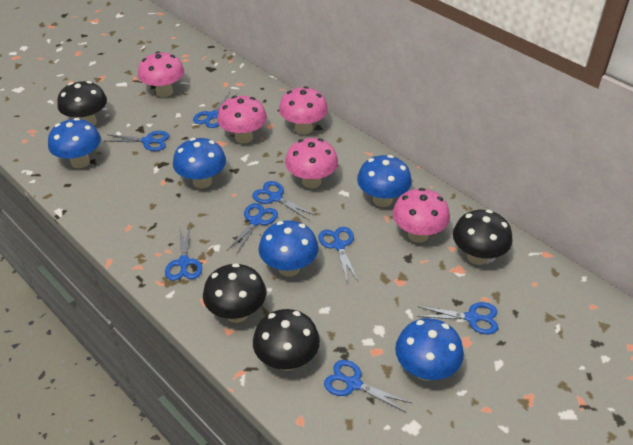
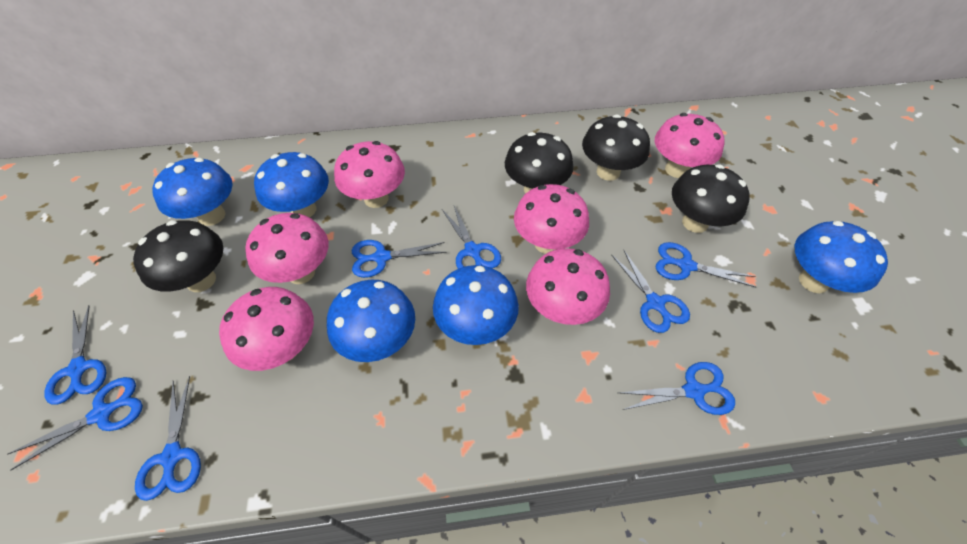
pink mushroom: [138,51,184,97] [217,96,267,143] [279,86,328,135] [285,138,338,188] [392,188,450,243] = 5 -> [219,287,314,371] [245,213,329,284] [334,141,405,208] [514,184,589,254] [526,248,610,325] [655,113,725,178] = 6

